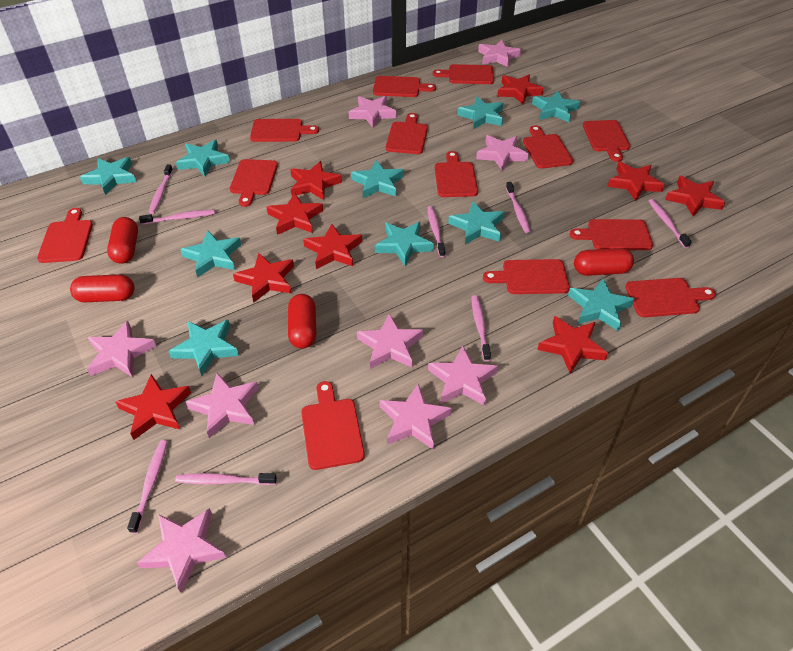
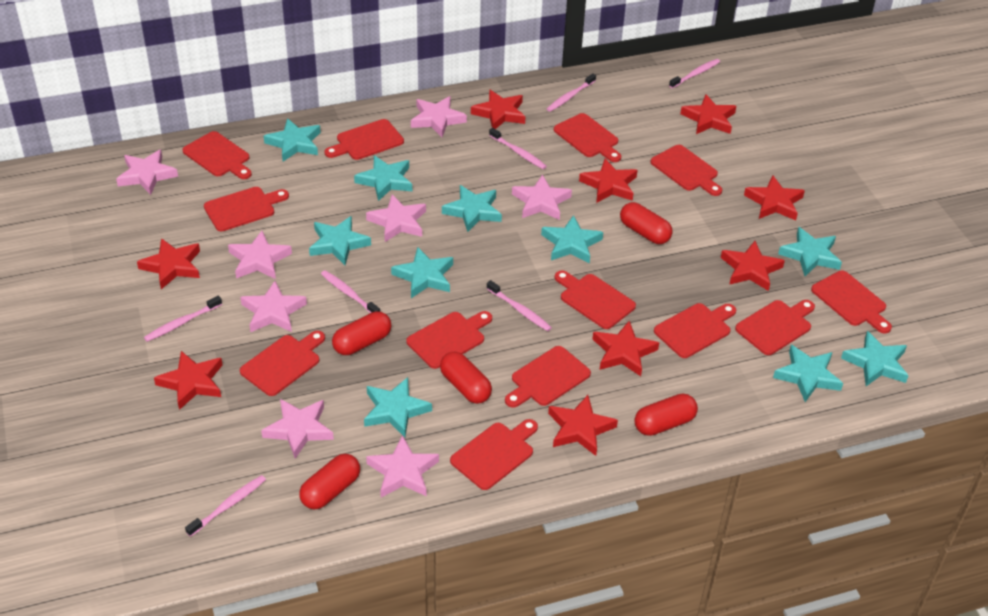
pink star: [87,321,157,377] [137,508,226,593] [186,373,259,438] [348,96,397,128] [357,313,423,369] [379,384,452,449] [428,346,498,406] [476,135,529,171] [478,40,521,68] = 9 -> [116,149,178,195] [228,231,292,279] [240,281,307,332] [261,399,334,459] [366,195,426,242] [366,435,439,498] [411,96,467,137] [512,174,572,220] = 8
pink toothbrush: [127,440,168,534] [139,210,215,225] [149,165,173,214] [175,473,277,485] [427,206,445,257] [471,295,491,361] [506,182,530,233] [649,199,692,248] = 8 -> [144,296,222,342] [185,475,266,537] [321,270,380,313] [486,280,552,331] [489,128,547,169] [547,73,596,112] [669,59,720,88] = 7
red capsule: [70,274,135,302] [107,217,138,264] [288,294,316,349] [574,248,634,276] = 4 -> [299,454,360,509] [332,311,392,355] [440,351,492,404] [620,202,673,244] [634,394,698,436] = 5

